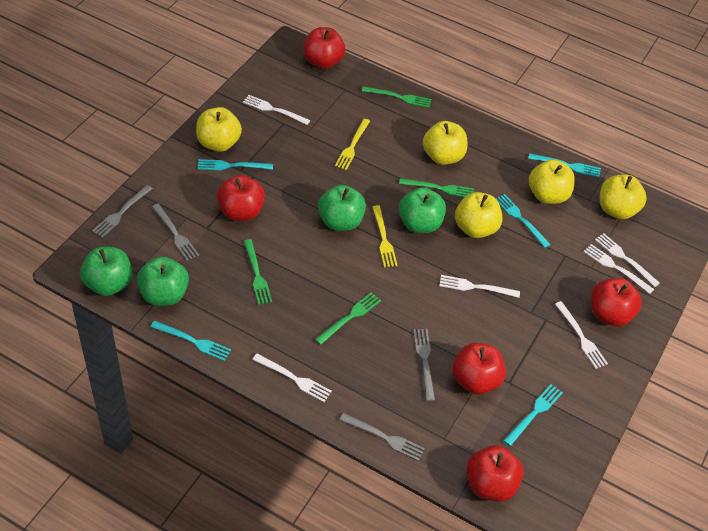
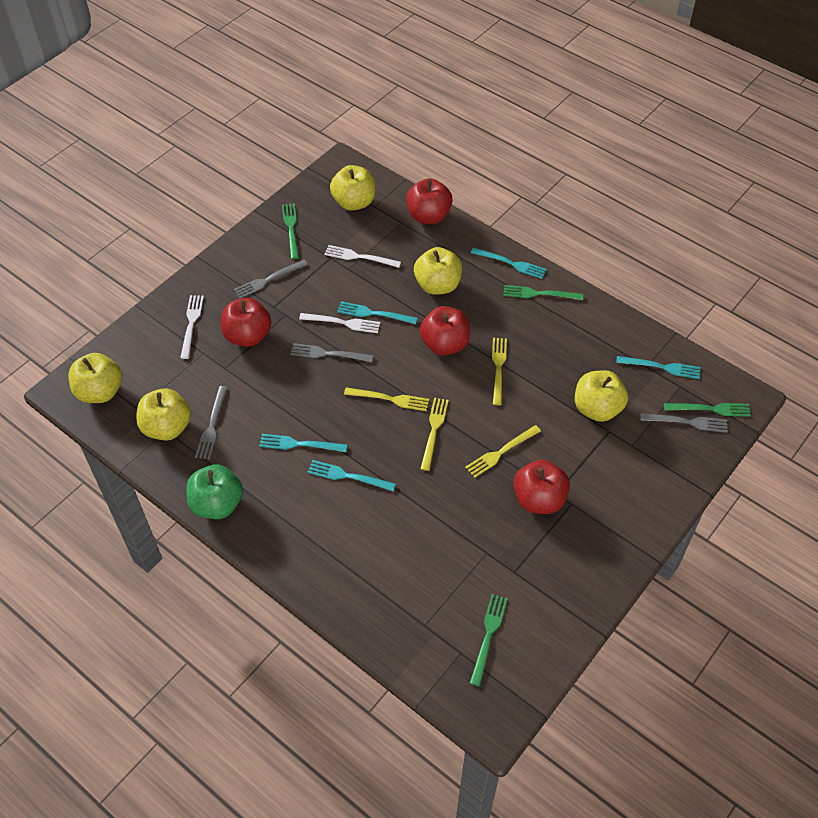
green apple: [80,247,133,296] [137,257,189,306] [318,185,366,231] [399,187,446,233] = 4 -> [186,465,243,519] = 1
red apple: [217,175,265,221] [303,27,345,69] [453,343,506,394] [467,445,524,502] [591,278,642,326] = 5 -> [221,298,272,347] [406,178,453,224] [420,306,470,356] [513,460,570,514] = 4
white fork: [243,95,310,125] [252,354,332,402] [439,275,520,298] [555,301,608,369] [583,244,654,294] [595,233,660,287] = 6 -> [180,295,204,359] [299,313,380,333] [325,245,401,268] = 3
yellow fork: [335,119,370,170] [372,205,398,267] = 2 -> [344,388,429,411] [421,398,448,471] [465,425,541,478] [492,338,507,405] = 4

